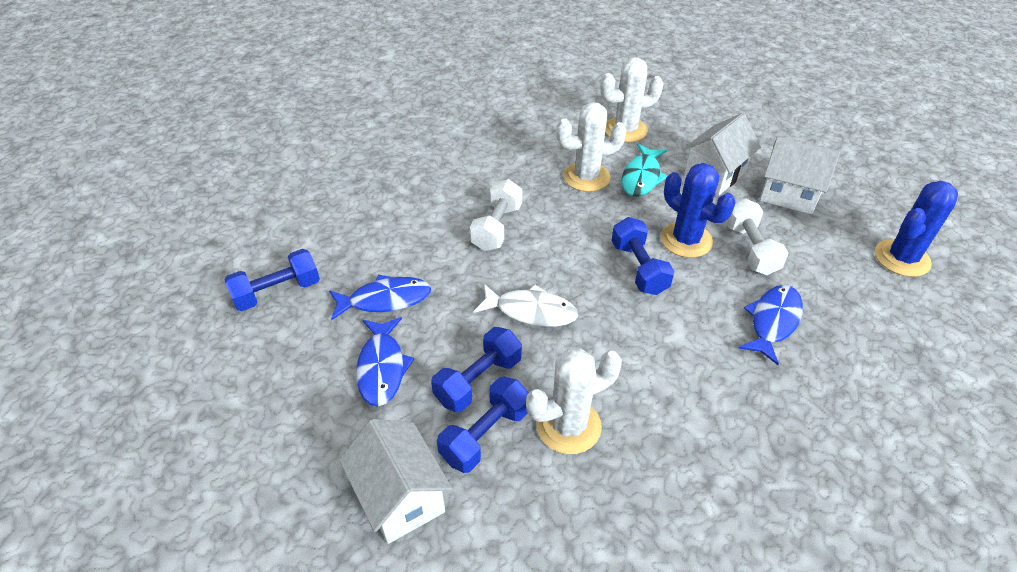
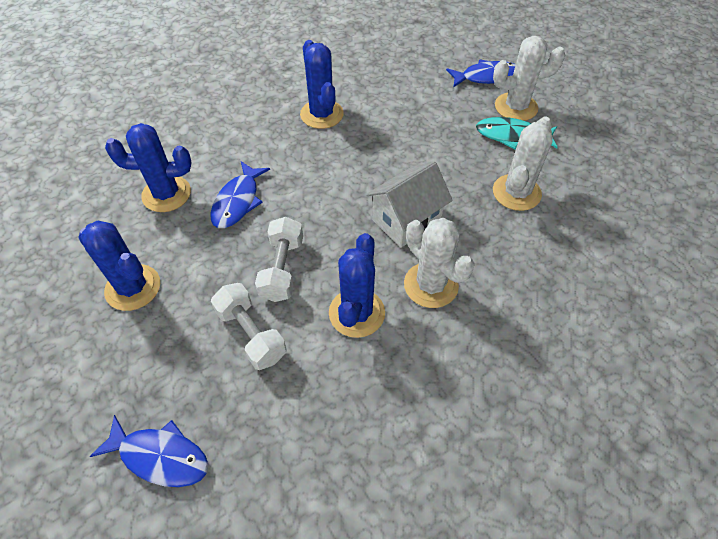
blue cactus: [661,163,735,258] [875,181,958,277] = 2 -> [78,221,160,311] [105,123,192,212] [300,40,344,129] [329,233,385,338] = 4
blue dumbbell: [224,249,320,311] [431,327,522,412] [437,377,529,473] [611,217,674,295] = 4 -> none = 0
white fish: [474,284,579,327] = 1 -> none = 0
white house: [339,419,452,544] [683,113,761,195] [760,137,840,214] = 3 -> [366,161,453,248] = 1

